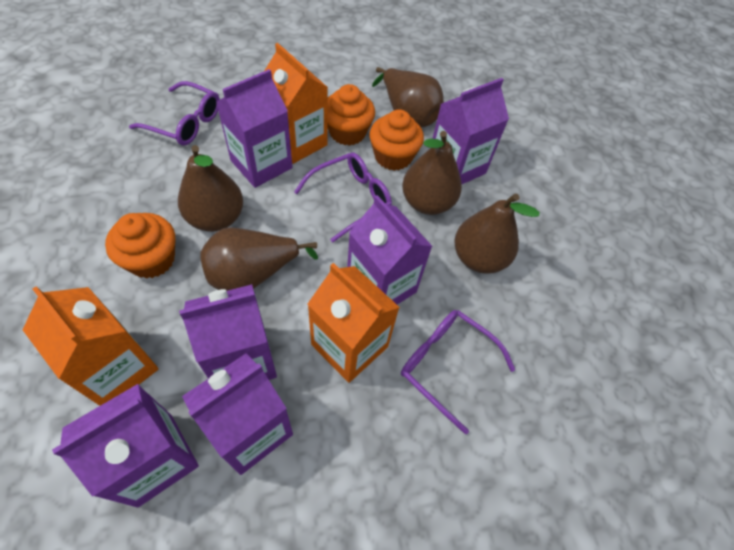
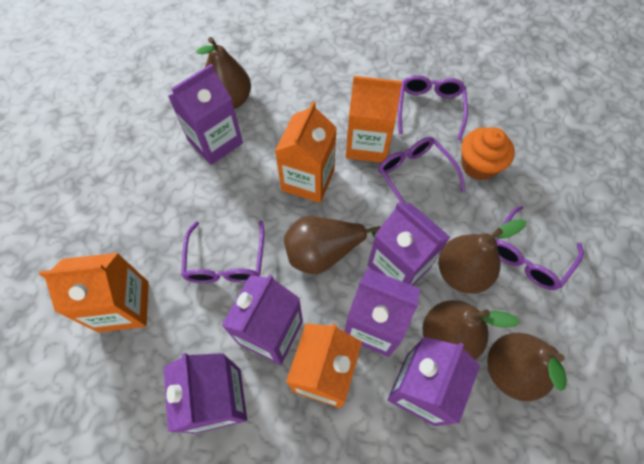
orange carton: [23,286,158,406] [264,43,328,164] [308,263,400,383] = 3 -> [39,253,149,332] [275,101,337,203] [286,323,362,408] [346,76,402,163] = 4
orange cupcake: [105,213,176,279] [327,84,375,146] [370,109,424,171] = 3 -> [461,128,515,180] = 1
purple glasses: [129,81,220,145] [294,153,392,243] [401,310,515,434] = 3 -> [181,220,264,283] [378,137,466,205] [398,75,468,140] [495,206,584,290] = 4

